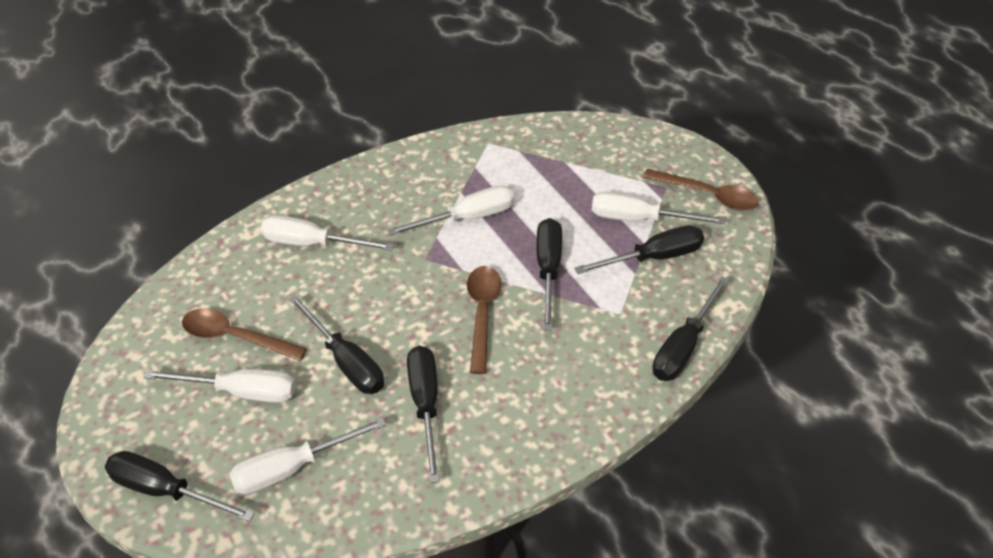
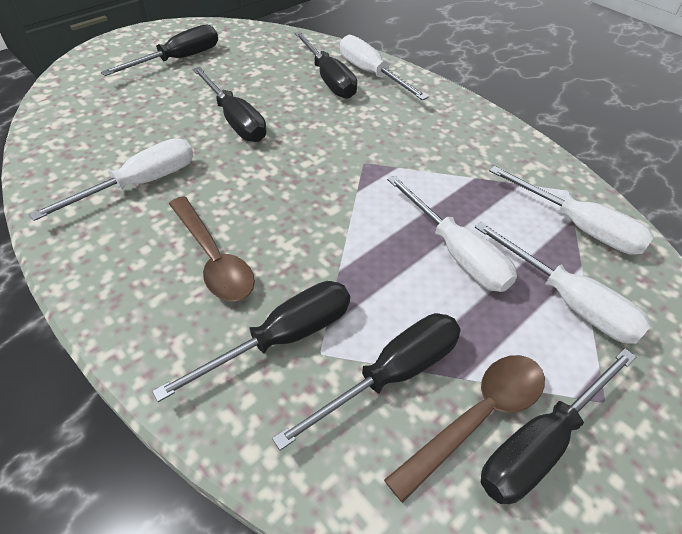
brown spoon: [182,308,307,361] [467,266,501,374] [643,169,759,211] = 3 -> [169,196,255,302] [384,355,545,503] = 2

